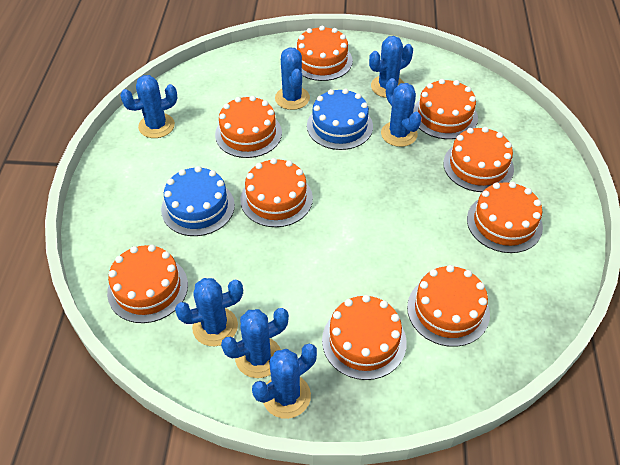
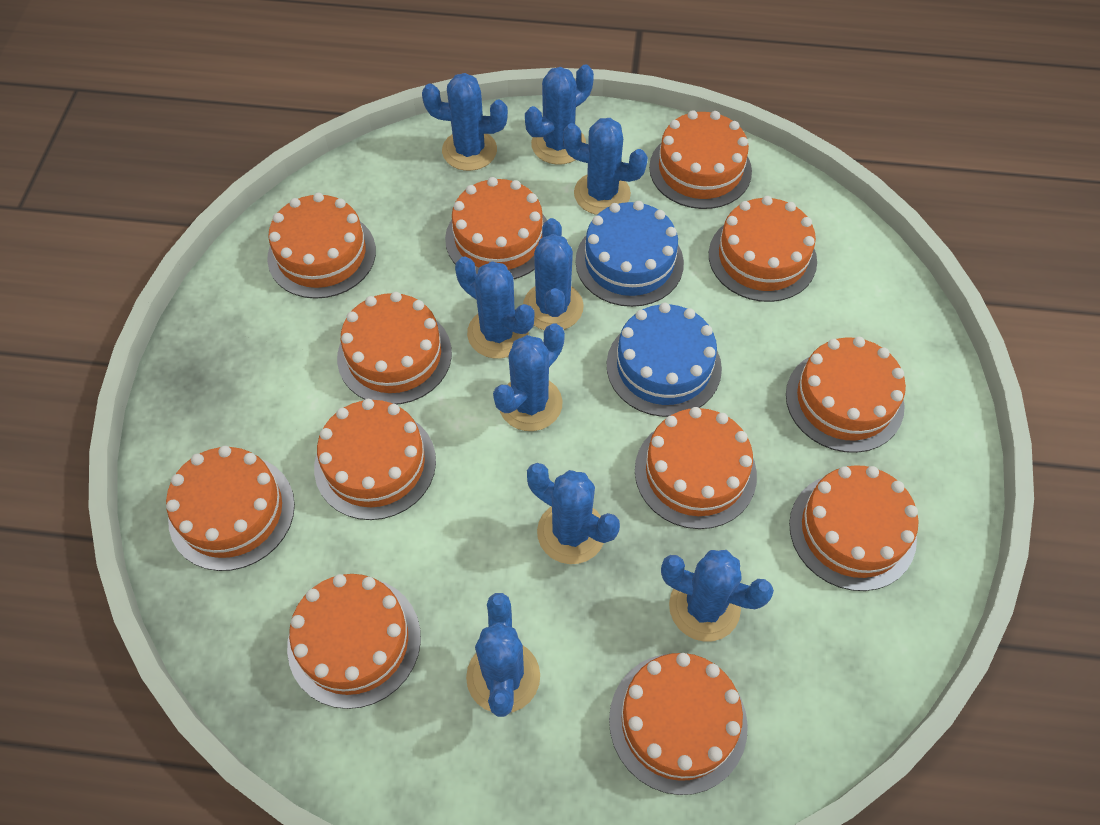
blue cactus: [120,75,177,138] [175,278,243,346] [221,308,289,378] [252,344,317,419] [275,47,310,110] [369,36,413,98] [381,78,422,147] = 7 -> [422,73,508,171] [455,256,534,358] [466,593,540,717] [493,323,565,431] [523,218,584,330] [525,64,594,165] [527,463,620,564] [563,118,648,215] [661,550,774,642] = 9
orange cake: [107,245,188,323] [215,96,282,158] [240,158,313,227] [297,26,353,81] [322,295,407,380] [407,265,490,347] [413,79,478,139] [443,127,514,192] [467,182,543,253] = 9 -> [166,446,295,571] [267,193,376,299] [287,574,421,709] [314,399,436,520] [337,292,452,404] [445,177,547,279] [609,653,748,795] [635,407,757,529] [649,110,752,209] [709,196,817,302] [786,337,906,453] [789,465,919,591] = 12

